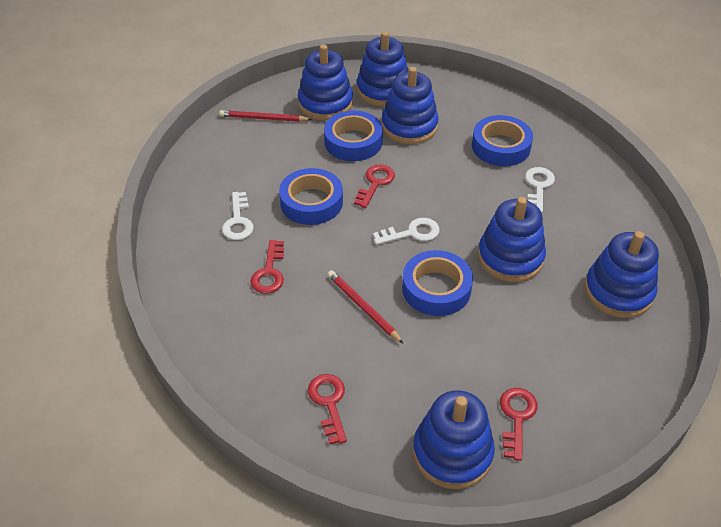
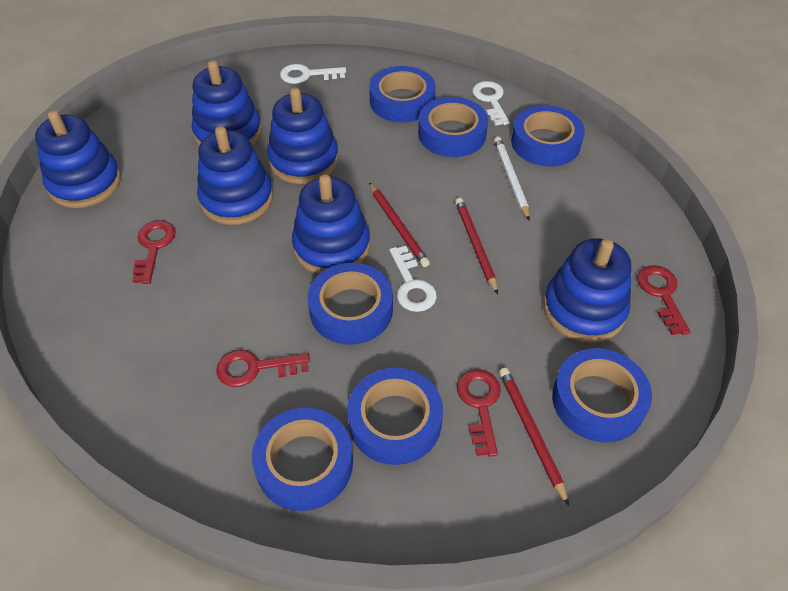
blue tape: [279,168,343,225] [324,111,383,161] [402,250,473,316] [472,115,533,166] = 4 -> [252,408,353,511] [307,263,393,345] [347,368,443,465] [369,66,436,123] [418,97,488,157] [511,105,585,166] [552,348,652,443] = 7
red pencil: [219,110,312,122] [327,270,404,344] = 2 -> [369,182,430,267] [455,198,498,295] [499,368,569,506] = 3
white pencil: none = 0 -> [494,136,530,221] = 1

